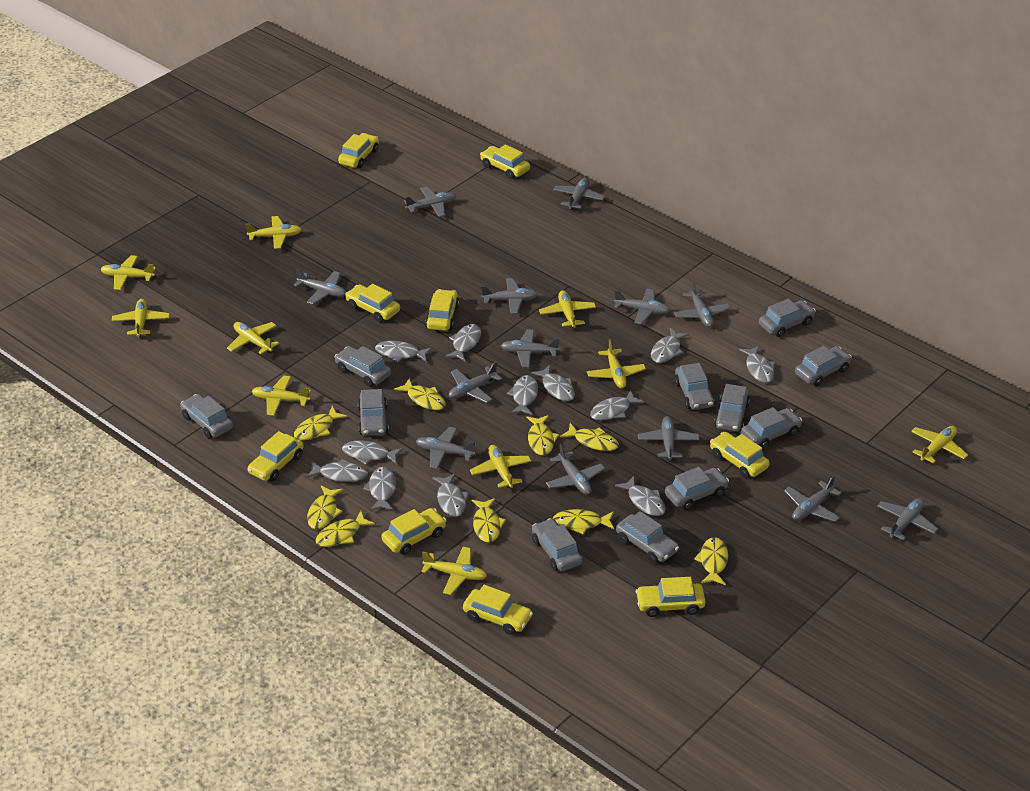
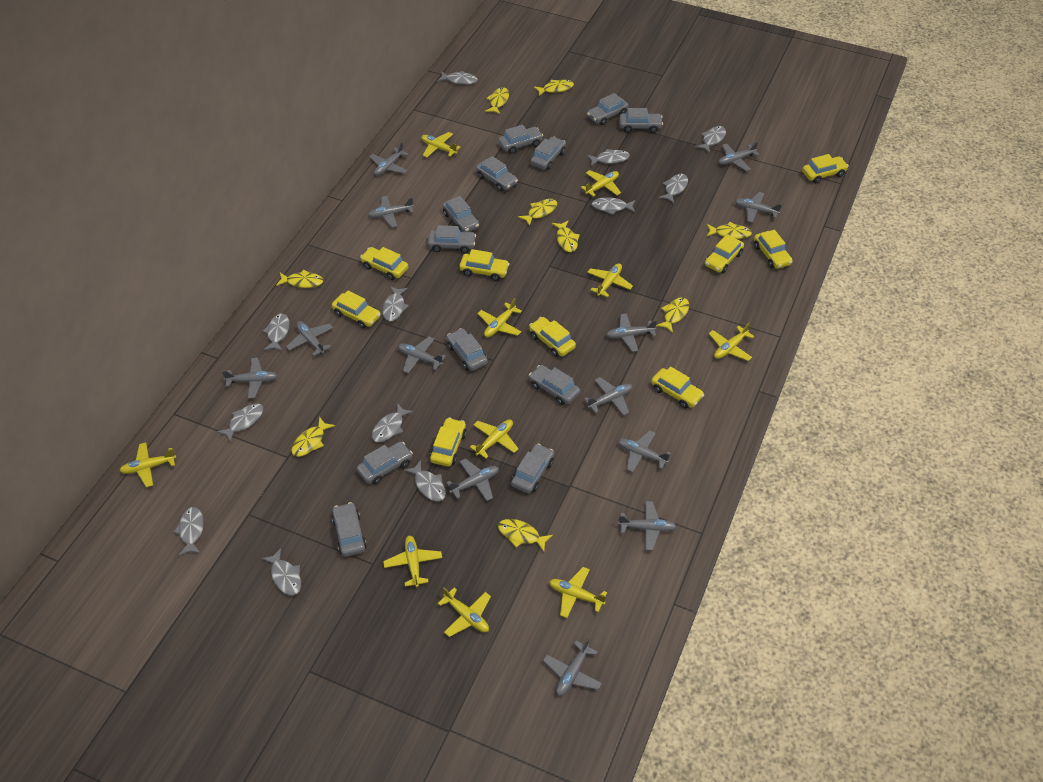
grey car: [180,394,233,438] [334,346,391,387] [358,389,389,436] [532,518,582,571] [616,511,679,563] [665,467,729,510] [674,363,714,410] [714,384,750,432] [741,407,802,449] [759,299,816,337] [795,346,852,386] = 11 -> [332,502,367,557] [357,442,413,485] [428,225,476,253] [442,196,479,232] [447,328,488,371] [476,156,518,191] [498,125,543,154] [511,444,554,493] [529,365,580,405] [530,137,566,170] [587,93,629,125] [619,108,663,133] = 12

